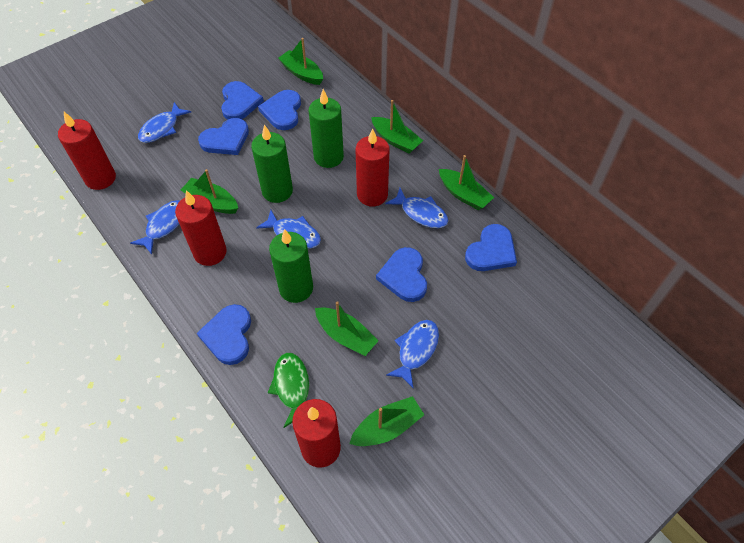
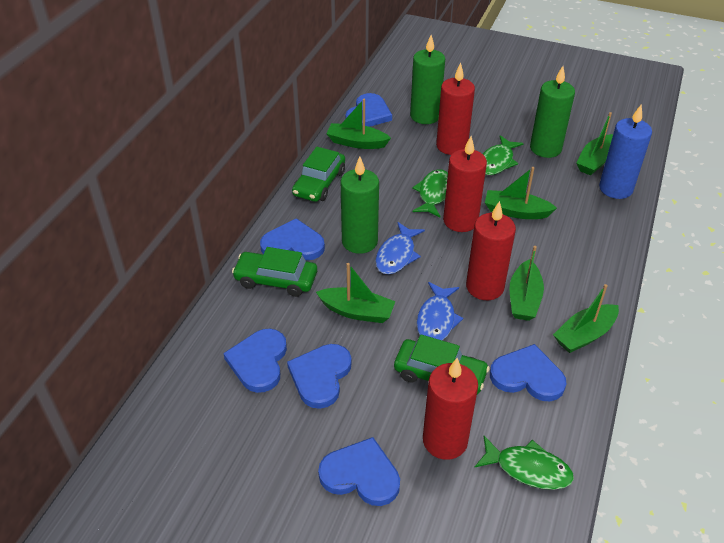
blue candle: none = 0 -> [599,104,652,199] = 1
blue fish: [130,200,180,255] [138,102,191,143] [256,210,321,249] [385,188,448,228] [386,320,439,388] = 5 -> [375,222,425,274] [417,282,463,341] = 2
green car: none = 0 -> [232,247,317,297] [292,147,345,202] [394,335,490,395] = 3
green fish: [268,353,309,428] = 1 -> [412,169,448,217] [474,436,574,490] [483,135,524,175] = 3

